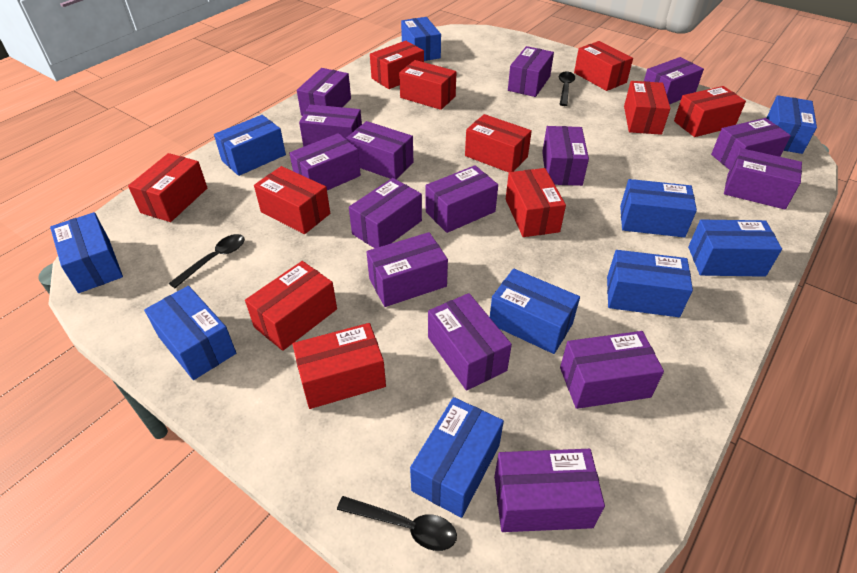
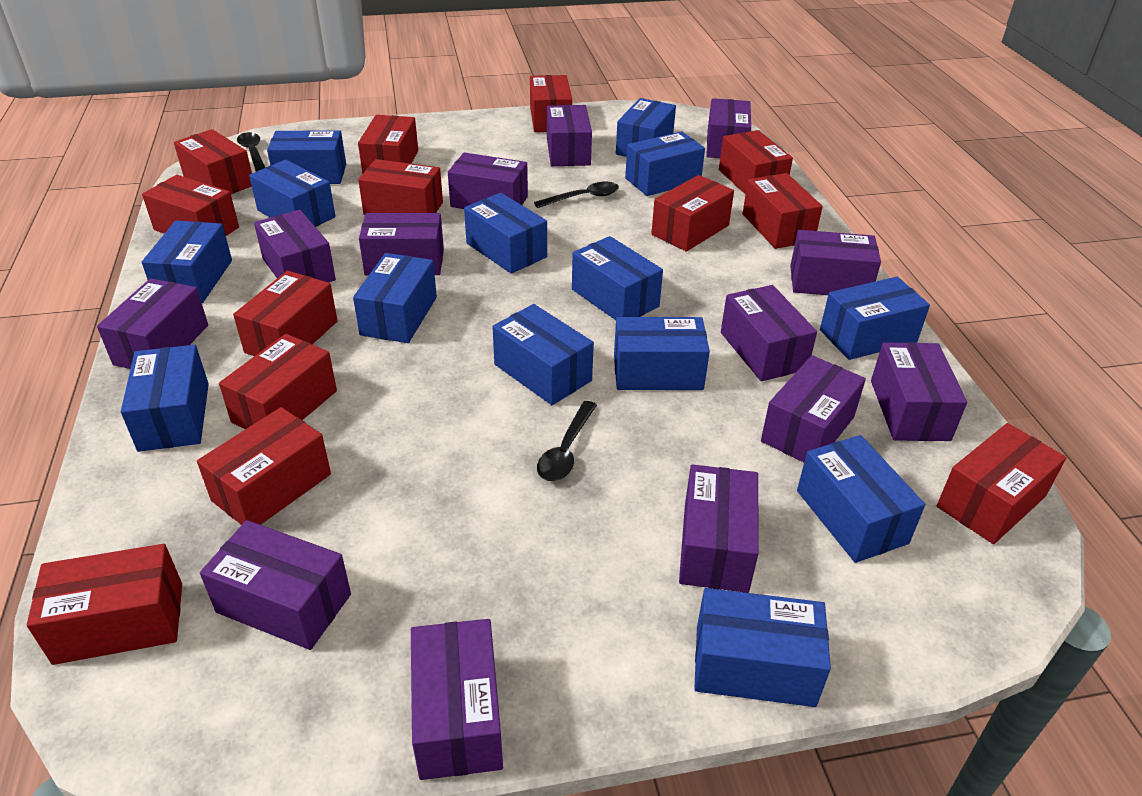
blue box: [50,212,123,293] [144,286,236,380] [214,115,286,176] [401,17,441,61] [410,397,504,518] [490,268,580,354] [607,250,693,317] [620,179,697,238] [688,220,782,277] [767,95,817,154] = 10 -> [121,345,209,452] [142,221,232,303] [249,160,336,227] [267,130,346,184] [353,253,437,343] [464,193,547,274] [492,304,594,405] [572,236,663,320] [614,317,710,390] [616,98,676,157] [625,131,705,196] [694,588,831,707] [797,435,925,563] [820,277,930,360] = 14
purple box: [289,133,361,190] [297,68,351,116] [299,104,362,147] [347,121,413,179] [349,178,422,248] [366,232,448,307] [426,165,498,233] [428,293,512,391] [494,449,605,532] [508,46,554,97] [542,126,589,186] [560,331,664,409] [644,57,704,105] [711,118,791,170] [724,148,802,210] = 15 -> [97,278,208,369] [200,520,351,650] [254,209,336,282] [359,213,444,275] [411,619,503,780] [448,152,528,209] [547,105,592,166] [679,464,759,593] [706,98,751,158] [721,285,817,381] [761,355,866,462] [790,230,881,295] [871,342,967,441] = 13
red box: [128,153,207,222] [245,261,337,351] [254,166,330,234] [292,323,386,409] [370,41,424,89] [399,60,456,110] [465,114,532,173] [506,168,566,237] [574,41,633,91] [624,81,671,135] [674,86,746,137] = 11 -> [27,544,182,665] [142,175,239,236] [174,129,252,194] [197,407,331,525] [219,334,337,429] [233,271,338,356] [358,115,418,174] [358,159,443,215] [530,75,572,132] [651,175,734,252] [719,130,793,195] [743,173,823,249] [937,423,1066,544] = 13

